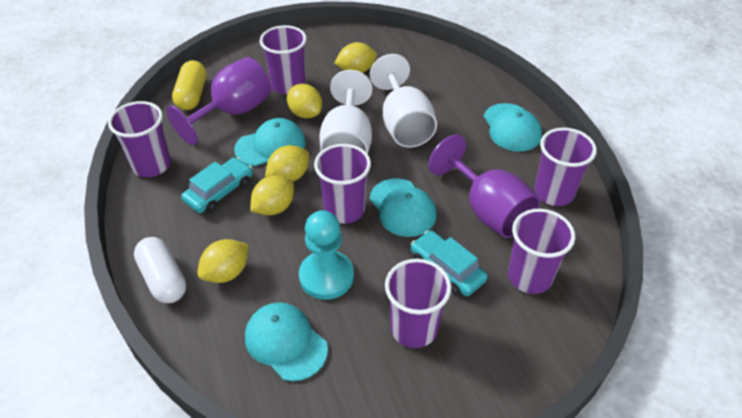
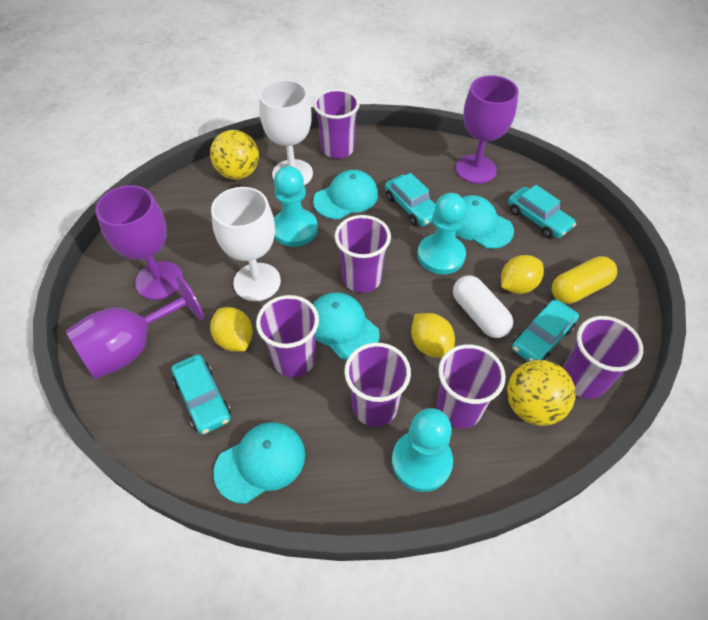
purple goblet: [166,57,272,145] [428,135,540,238] = 2 -> [66,275,204,379] [95,185,183,300] [456,75,519,184] = 3
turquoise car: [181,157,253,213] [411,230,488,296] = 2 -> [171,354,231,435] [385,173,436,226] [508,185,576,238] [512,300,579,362] = 4
turquoise pawn: [299,210,354,300] = 1 -> [274,166,318,247] [392,408,453,492] [417,193,466,274] = 3
yellow ball: none = 0 -> [210,130,259,180] [507,360,576,426] = 2
yellow lemon: [197,239,249,283] [250,175,294,215] [265,145,309,182] [287,84,322,119] [334,42,377,73] = 5 -> [210,307,253,352] [411,313,455,358] [501,255,544,294] = 3

